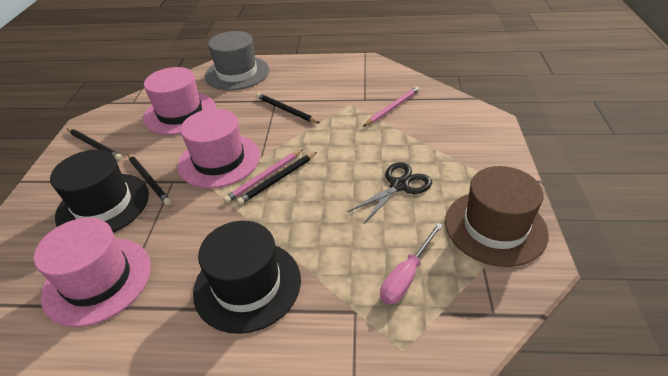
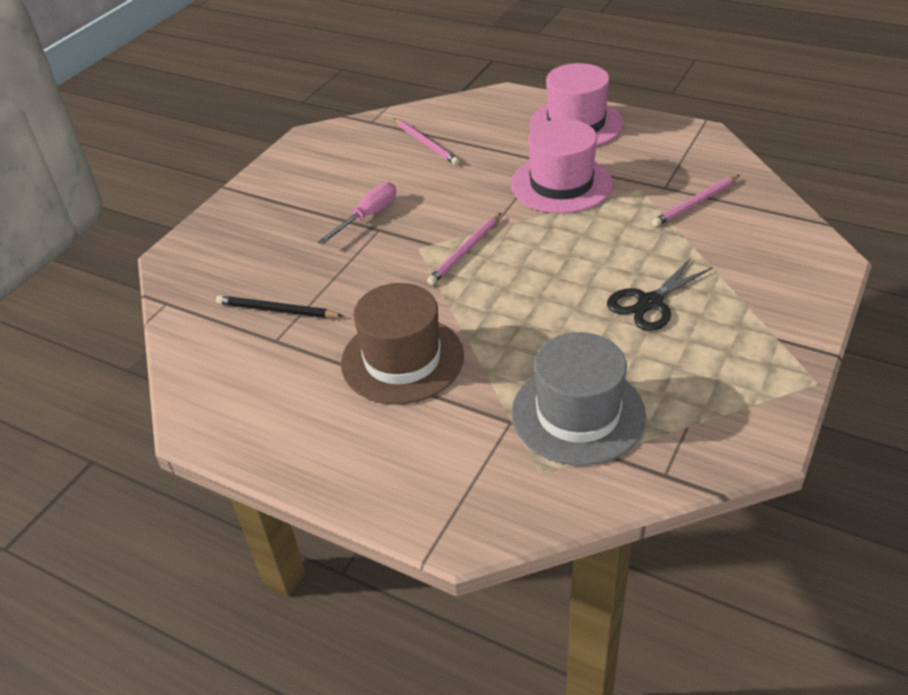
black hat: [50,150,149,233] [193,221,301,334] = 2 -> none = 0
black pencil: [66,128,122,160] [127,153,171,205] [237,152,317,205] [256,93,320,123] = 4 -> [216,295,343,318] = 1
pink hat: [34,218,151,327] [143,67,216,135] [178,109,260,188] = 3 -> [511,119,613,214] [530,63,623,146] = 2
pink pencil: [223,149,303,203] [363,87,420,127] = 2 -> [394,119,460,165] [427,213,501,285] [652,175,740,227] = 3

